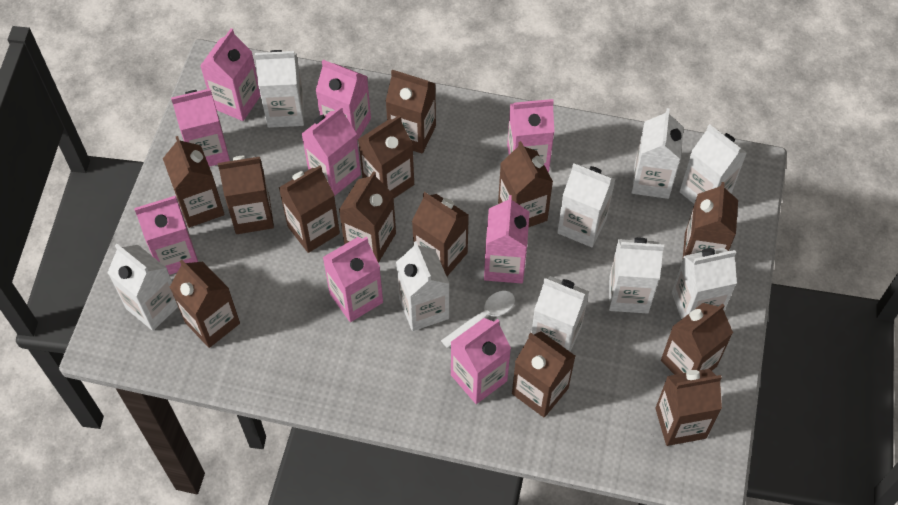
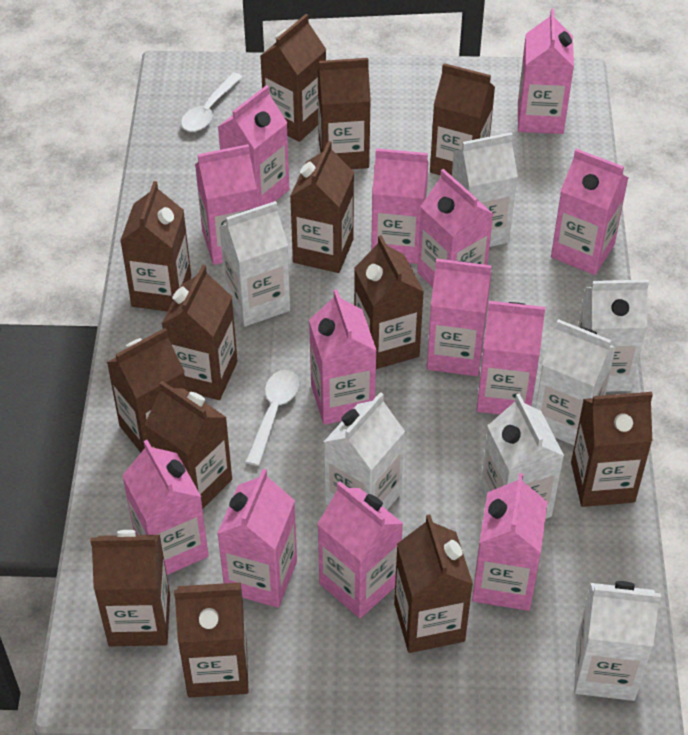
pink carton: [134,196,198,275] [171,89,230,167] [200,28,261,121] [302,106,361,196] [316,60,371,141] [323,237,383,322] [451,318,511,404] [484,195,529,283] [507,99,554,172] = 9 -> [122,440,209,575] [195,144,258,265] [217,469,297,608] [218,85,289,207] [309,289,377,425] [317,481,404,618] [371,148,429,264] [417,169,493,287] [427,258,491,376] [472,473,548,611] [477,301,546,415] [518,9,574,134] [551,149,628,275] = 13
white carton: [107,244,178,331] [255,50,304,128] [396,241,450,331] [532,276,589,352] [557,163,615,247] [609,237,664,314] [631,108,684,199] [672,248,737,319] [679,124,747,204] = 9 -> [219,201,290,327] [324,392,405,510] [452,132,518,247] [480,393,564,519] [536,319,616,445] [574,581,661,701] [578,279,649,392] = 7
white spoon: [441,291,515,349] = 1 -> [181,72,243,132] [245,370,299,466] = 2

